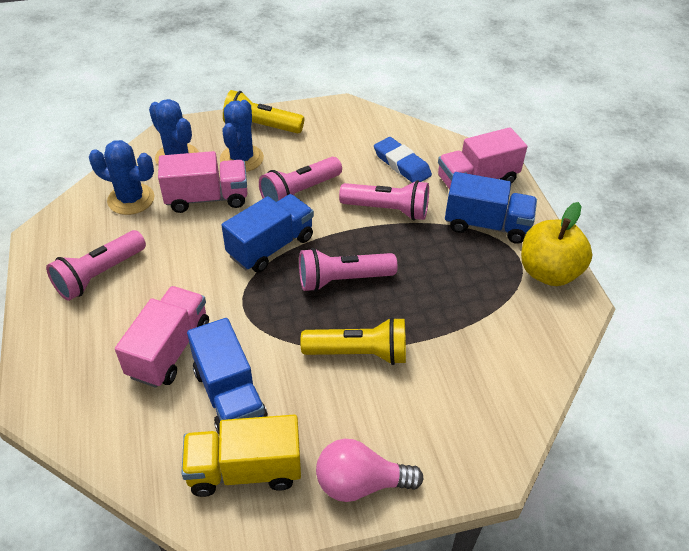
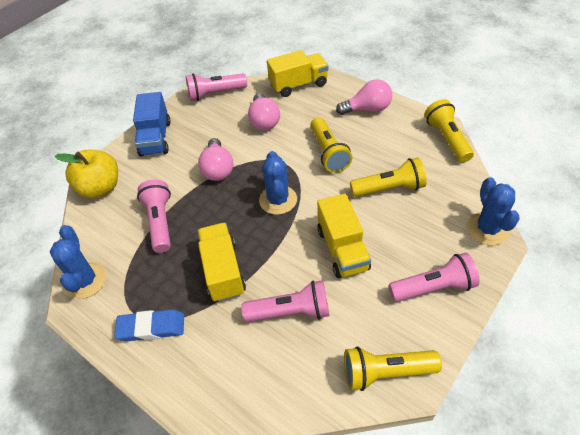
blue truck: [187,318,268,434] [221,194,314,273] [445,172,537,244] = 3 -> [133,92,171,157] = 1
pink light bulb: [316,439,424,502] = 1 -> [198,138,233,181] [248,93,280,130] [336,79,392,115] = 3
pink truck: [115,286,209,388] [158,151,247,213] [438,127,527,190] = 3 -> none = 0
yellow flashlight: [223,90,304,134] [300,317,406,365] = 2 -> [310,117,353,173] [344,346,442,391] [350,158,426,197] [424,99,474,163] = 4
yellow truck: [181,415,301,497] = 1 -> [198,223,246,302] [267,50,329,97] [317,194,371,278] = 3

